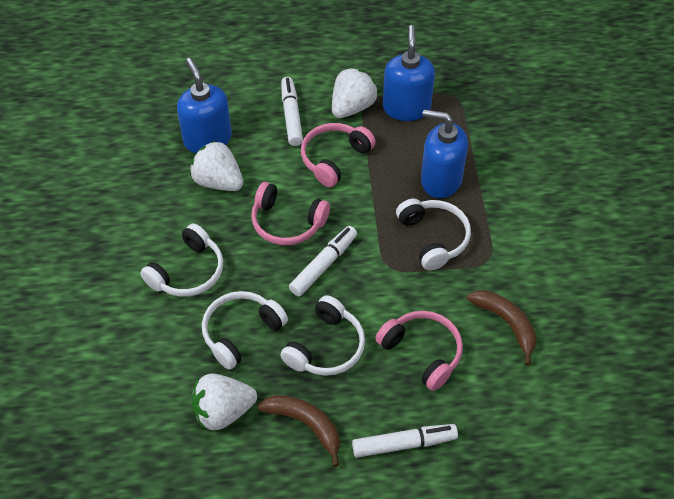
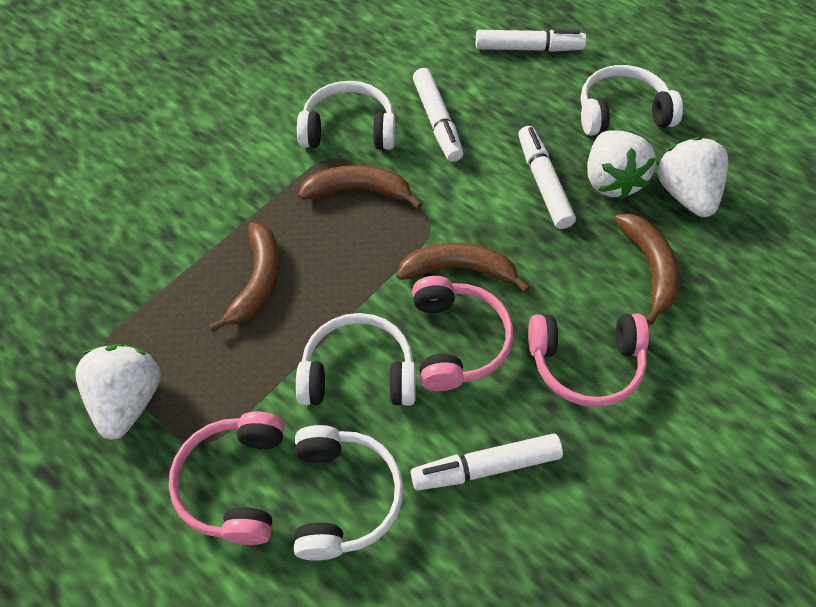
blue soap dispenser: [177,58,232,153] [383,25,435,121] [421,109,468,198] = 3 -> none = 0
brown banana: [258,395,340,467] [467,290,536,366] = 2 -> [209,222,280,333] [298,165,422,209] [397,243,530,292] [614,213,680,325] = 4
white marker: [281,77,303,146] [289,226,357,296] [352,424,458,458] = 3 -> [411,433,563,491] [413,68,463,162] [476,29,586,52] [518,126,576,229] = 4

